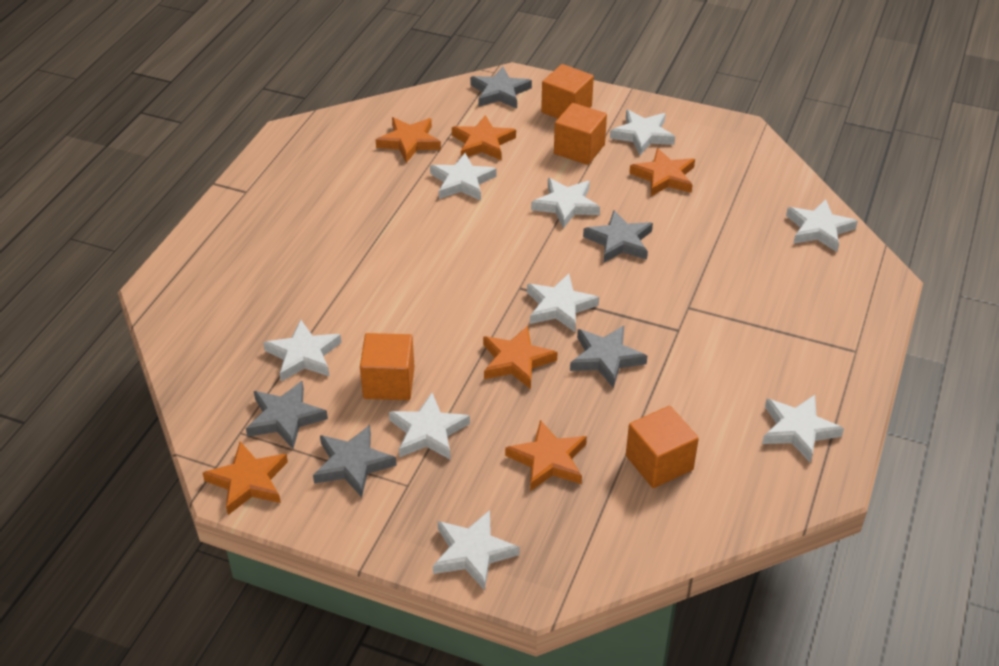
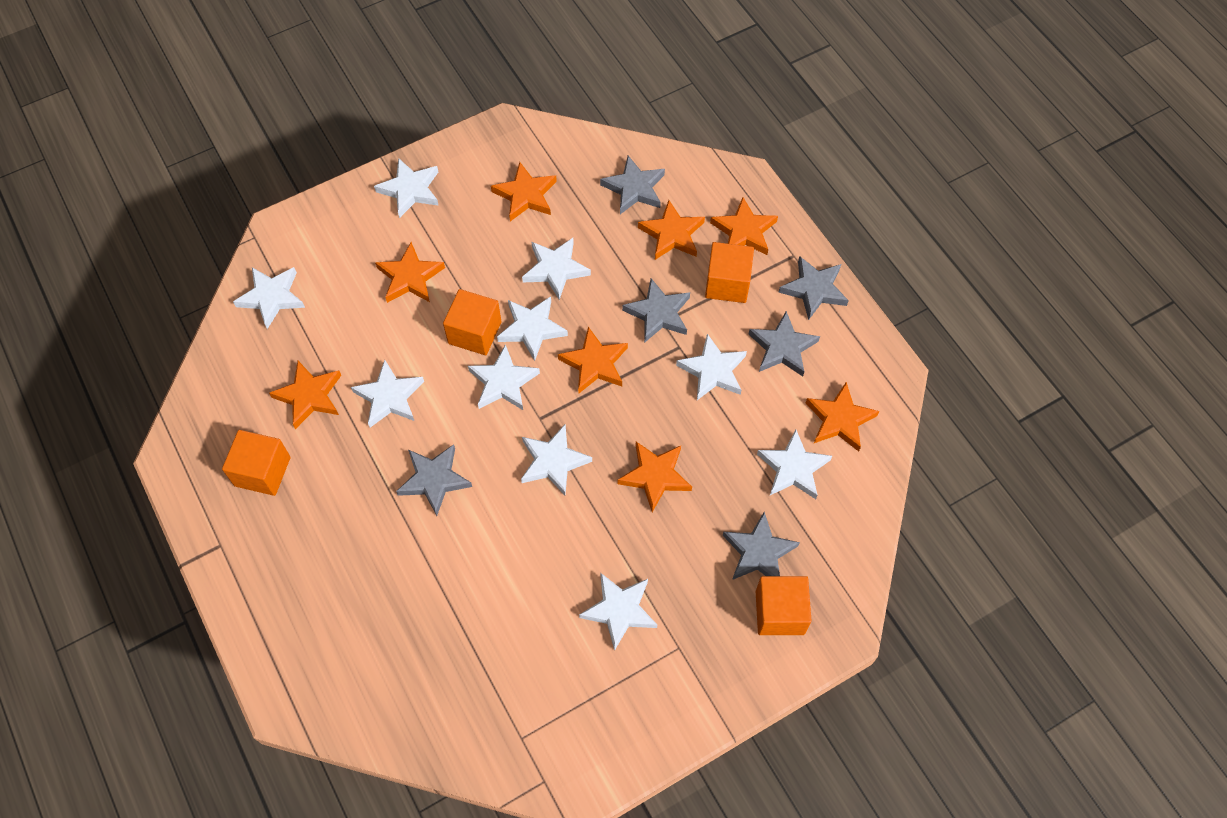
grey star: [246,381,328,449] [313,425,397,497] [470,67,532,109] [570,326,647,388] [583,210,653,263] = 5 -> [396,444,472,516] [600,156,665,214] [622,278,690,343] [723,512,800,580] [748,311,820,376] [778,256,849,320] = 6
orange star: [203,442,288,515] [376,117,441,163] [452,115,516,161] [483,326,558,389] [505,420,587,491] [629,148,695,196] = 6 -> [269,361,341,429] [375,242,445,303] [491,162,557,221] [558,327,628,393] [617,442,692,512] [638,200,705,260] [710,197,778,255] [806,382,879,452] = 8
white star: [263,320,342,382] [389,393,470,460] [430,153,497,201] [433,510,520,591] [527,274,599,332] [531,178,600,228] [610,110,675,155] [762,395,844,463] [786,199,858,252] = 9 -> [233,267,305,329] [351,360,424,427] [374,158,439,218] [468,344,540,410] [497,296,568,361] [521,424,592,495] [522,238,591,300] [579,573,657,651] [676,334,747,400] [757,429,832,499] = 10

